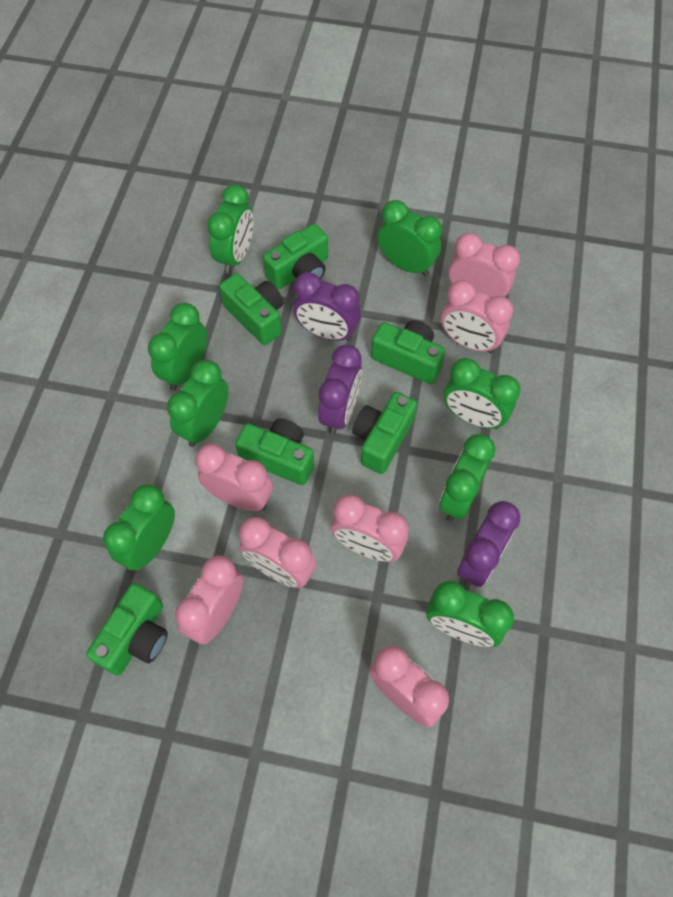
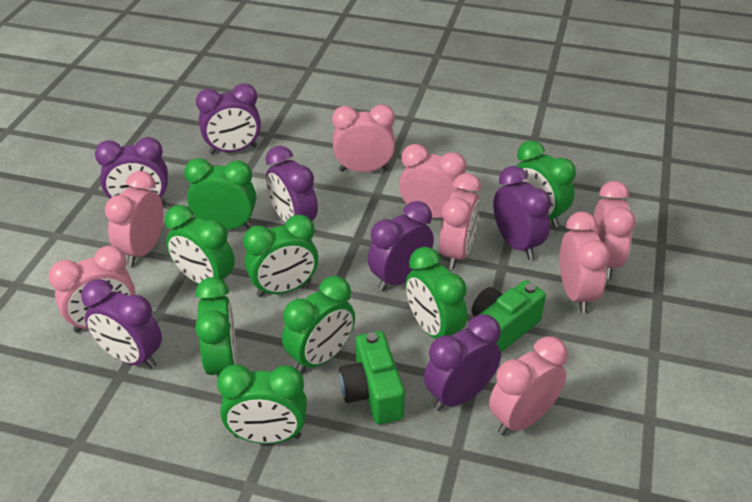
green camera: [86,583,168,676] [219,273,283,345] [235,418,314,485] [263,224,328,289] [352,392,417,474] [371,320,446,384] = 6 -> [339,331,405,424] [472,280,546,352] = 2
pink clock: [175,556,243,644] [195,444,273,511] [239,517,316,588] [331,495,409,562] [369,646,449,728] [441,280,513,353] [449,233,520,297] = 7 -> [48,246,135,333] [105,171,163,267] [332,104,395,172] [399,144,466,218] [439,173,481,269] [489,336,568,435] [560,212,610,313] [592,181,635,279] = 8
purple clock: [293,272,361,342] [318,344,362,435] [457,501,521,587] = 3 -> [81,279,162,369] [95,137,168,204] [196,83,261,154] [266,146,318,223] [368,201,434,291] [424,314,501,411] [493,166,551,260] = 7

